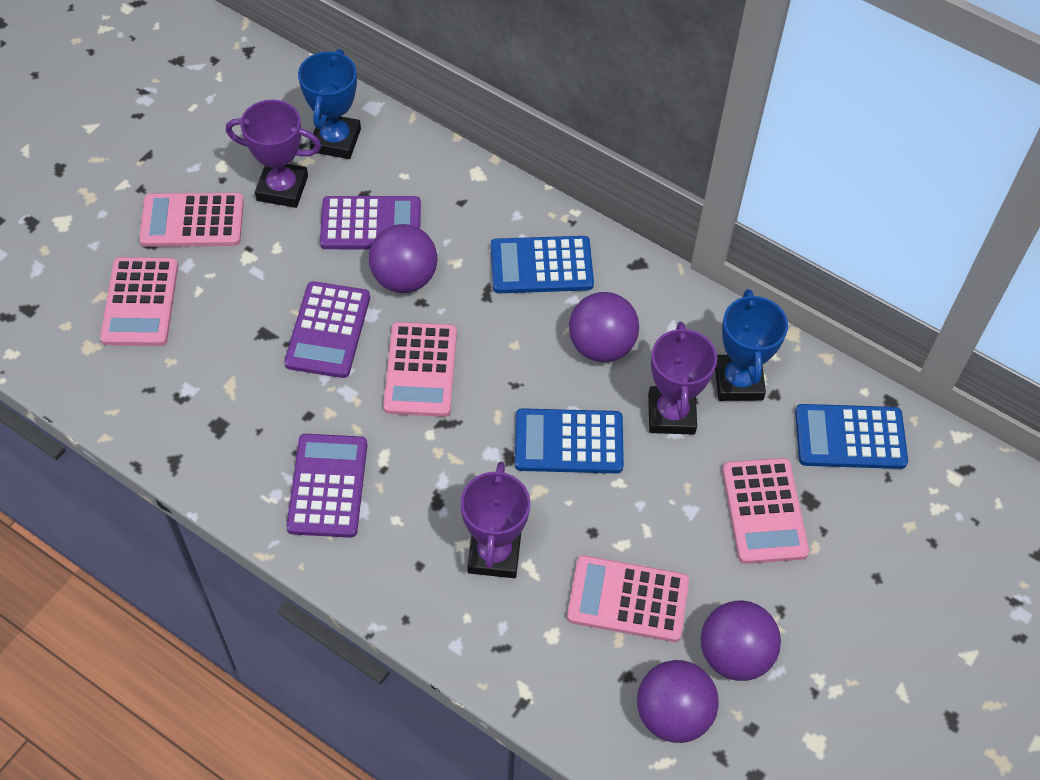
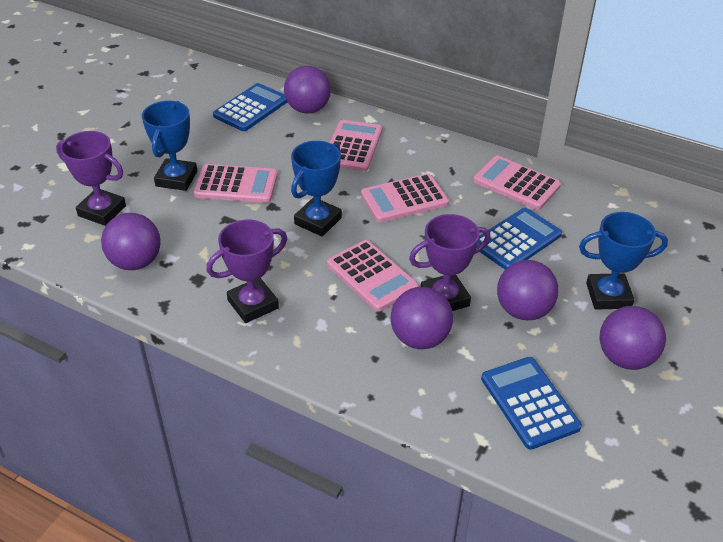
blue trophy: [298,49,361,159] [715,289,788,401] = 2 -> [142,101,197,191] [291,141,342,237] [579,212,668,310] = 3
purple ball: [369,224,438,293] [569,292,639,362] [637,660,719,743] [701,601,781,681] = 4 -> [101,213,161,270] [284,66,331,113] [391,287,453,349] [497,260,559,320] [600,306,666,370] = 5
purple calculator: [284,281,370,378] [286,434,367,538] [320,196,421,249] = 3 -> none = 0

